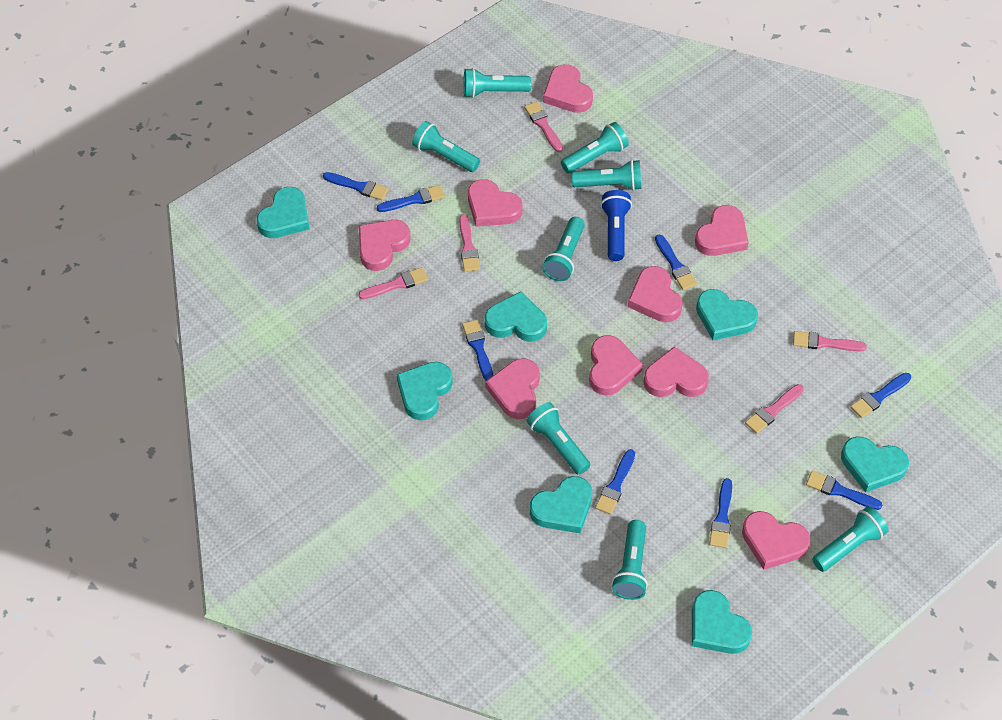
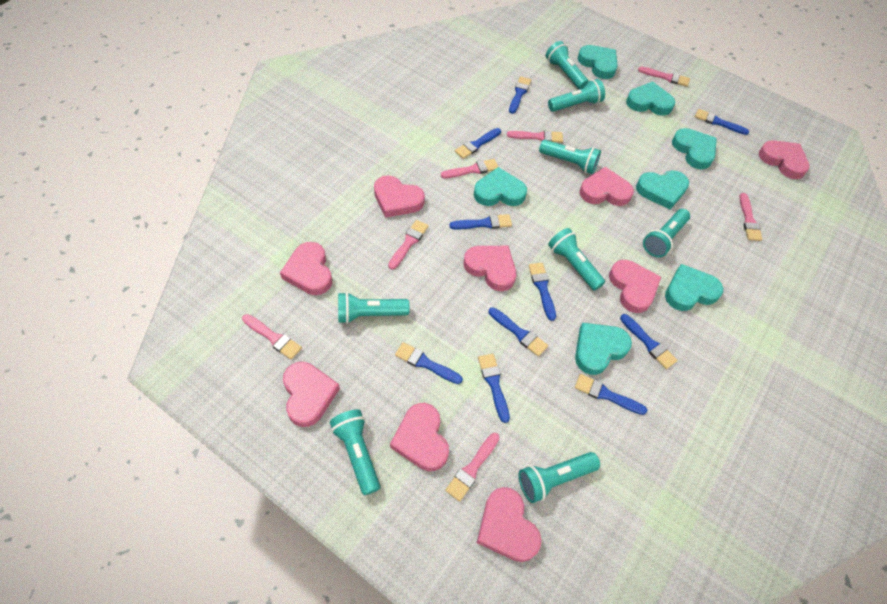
blue brush: [323,172,389,200] [377,185,445,212] [462,320,493,381] [595,449,635,515] [655,235,697,290] [709,478,732,548] [806,471,882,510] [850,373,911,418] = 8 -> [395,342,463,384] [449,214,512,230] [455,128,501,159] [478,354,510,423] [489,307,548,356] [509,76,531,114] [529,263,556,321] [575,374,647,415] [620,314,677,369] [695,109,749,135] = 10
blue flashlight: [601,190,632,261] = 1 -> none = 0
pink brush: [358,267,428,299] [459,214,480,272] [524,101,563,152] [745,384,804,434] [793,331,867,352] = 5 -> [242,314,302,360] [388,220,429,270] [441,159,498,178] [445,433,500,501] [507,130,563,143] [638,66,690,87] [739,193,763,241] = 7

